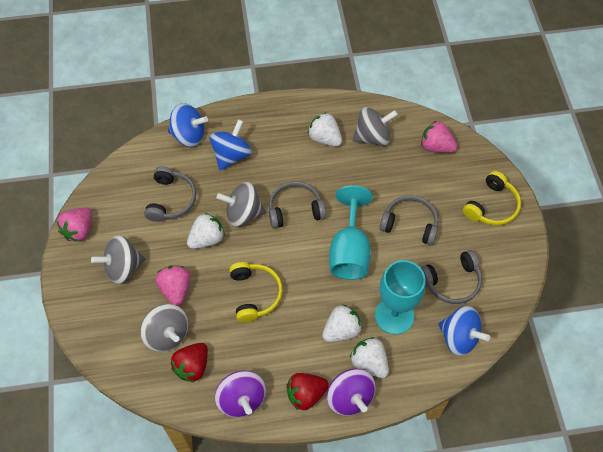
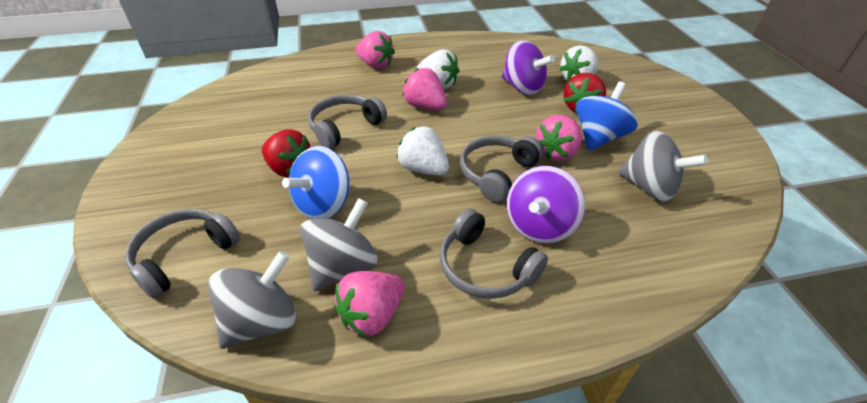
blue spinning top: [168,103,208,147] [210,119,252,171] [438,306,490,356] = 3 -> [282,146,349,219] [576,82,638,151] = 2
grey spinning top: [91,235,145,284] [140,304,188,352] [216,182,266,227] [353,107,398,146] = 4 -> [208,251,296,349] [300,198,378,291] [618,131,708,202] = 3
pink strawberry: [56,208,92,242] [155,265,190,306] [421,121,457,153] = 3 -> [334,271,405,337] [355,31,395,69] [402,68,447,110] [536,115,582,161] = 4
turquoise goblet: [329,185,373,280] [375,260,425,334] = 2 -> none = 0
white strawberry: [187,213,225,249] [308,112,342,147] [322,305,362,342] [350,337,389,378] = 4 -> [397,127,449,175] [417,49,459,89] [559,45,598,81] = 3
yellow headphones: [229,262,283,322] [463,171,521,225] = 2 -> none = 0

